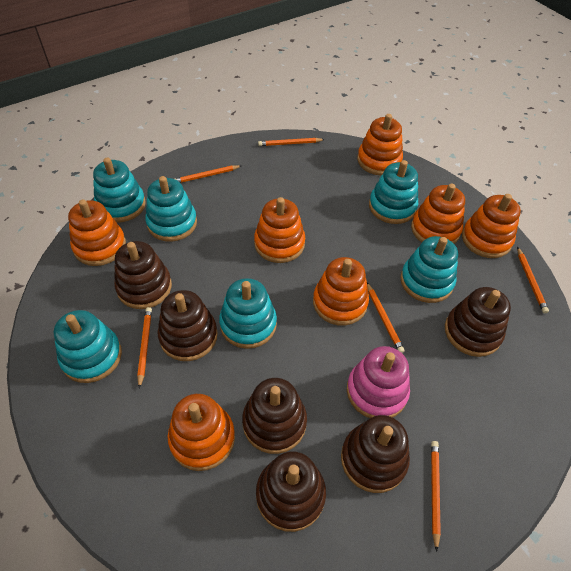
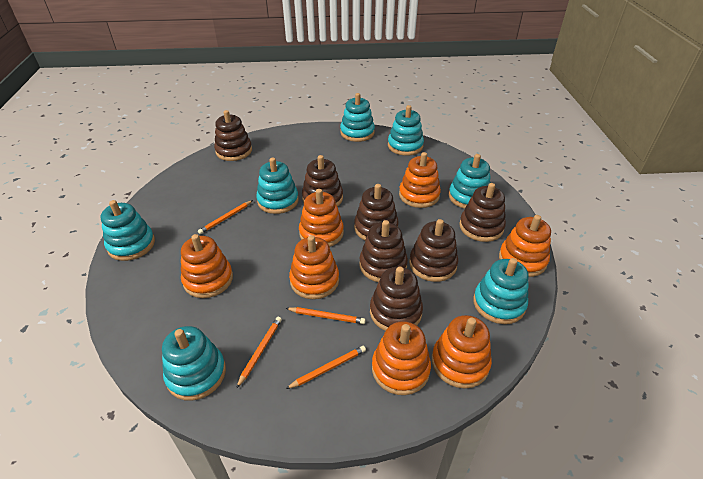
brown stacking toy: [114,241,172,309] [158,290,218,361] [242,378,307,454] [256,452,326,532] [341,415,410,493] [445,287,511,357] = 6 -> [214,110,252,161] [302,155,343,207] [354,184,399,240] [360,220,408,282] [370,267,423,331] [409,219,458,282] [459,183,506,242] = 7
orange pencil: [137,307,152,389] [175,165,241,183] [258,138,325,146] [367,283,405,353] [431,441,441,552] [517,247,549,313] = 6 -> [198,200,253,234] [236,317,282,389] [286,307,366,324] [286,346,366,389] = 4
pink stacking toy: [347,346,410,418] = 1 -> none = 0
turquoise stacking toy: [54,310,122,383] [93,157,146,222] [145,176,197,242] [219,278,277,349] [369,160,418,224] [400,236,458,303] = 6 -> [101,200,155,261] [162,326,226,401] [256,158,299,214] [340,93,375,142] [388,105,424,156] [449,154,491,209] [473,258,529,324] = 7

